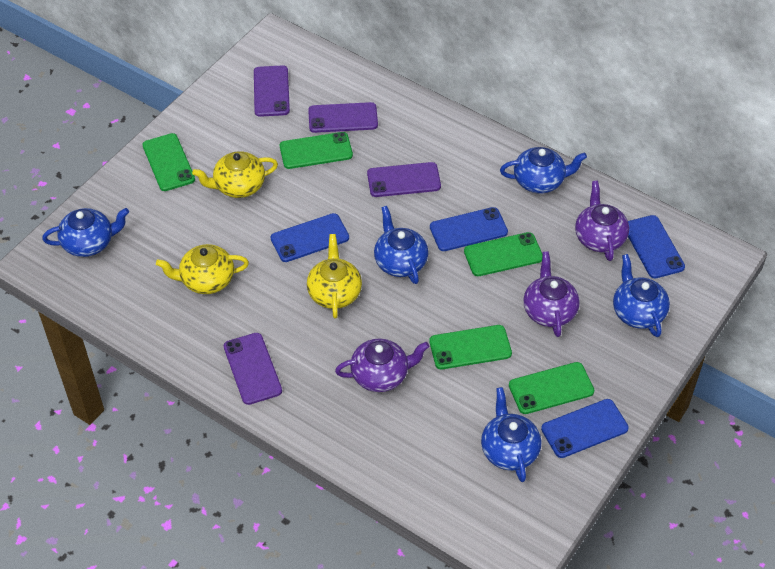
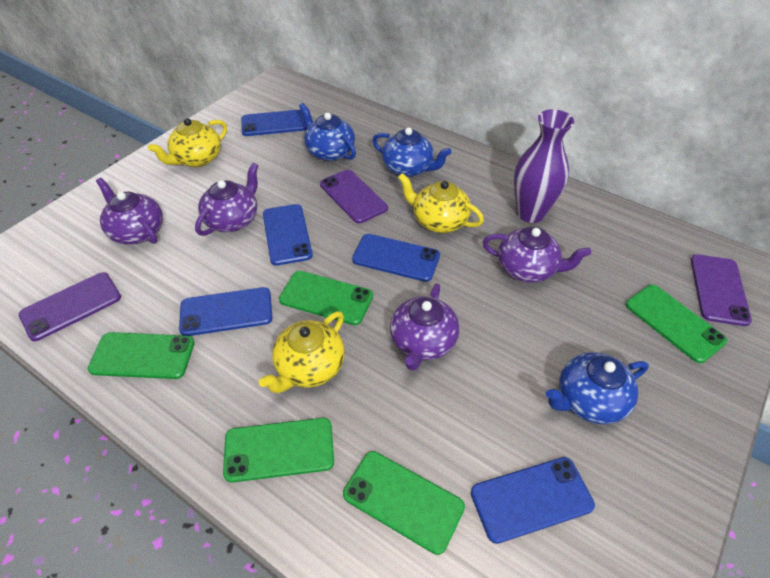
blue phone: [271,213,349,262] [430,207,508,251] [541,399,629,458] [628,215,685,278] = 4 -> [179,287,273,336] [241,109,307,136] [263,204,313,266] [352,234,440,282] [471,457,595,544] = 5
blue teapot: [42,208,129,257] [374,206,428,284] [481,387,541,482] [500,147,587,193] [613,254,670,337] = 5 -> [299,103,356,161] [372,128,452,177] [546,352,649,424] = 3
purple phone: [224,333,282,405] [254,65,290,117] [308,102,378,133] [367,162,441,197] = 4 -> [19,272,121,341] [320,170,388,224] [691,254,752,326] = 3
purple teapot: [335,338,429,392] [524,251,580,337] [575,181,629,261] = 3 -> [96,178,163,244] [195,163,259,236] [390,283,460,371] [483,227,591,283] = 4
purple vase: none = 0 -> [514,109,574,223] = 1

